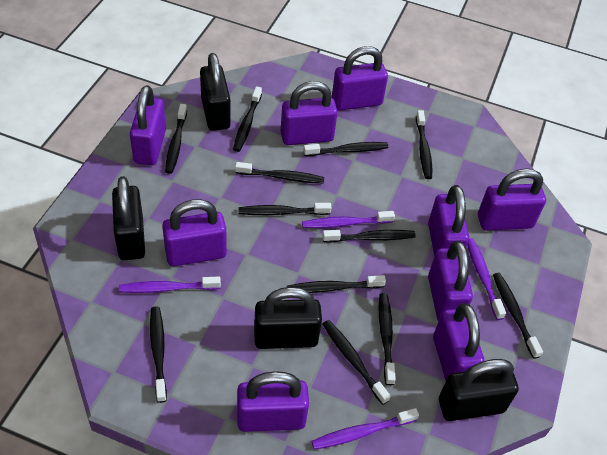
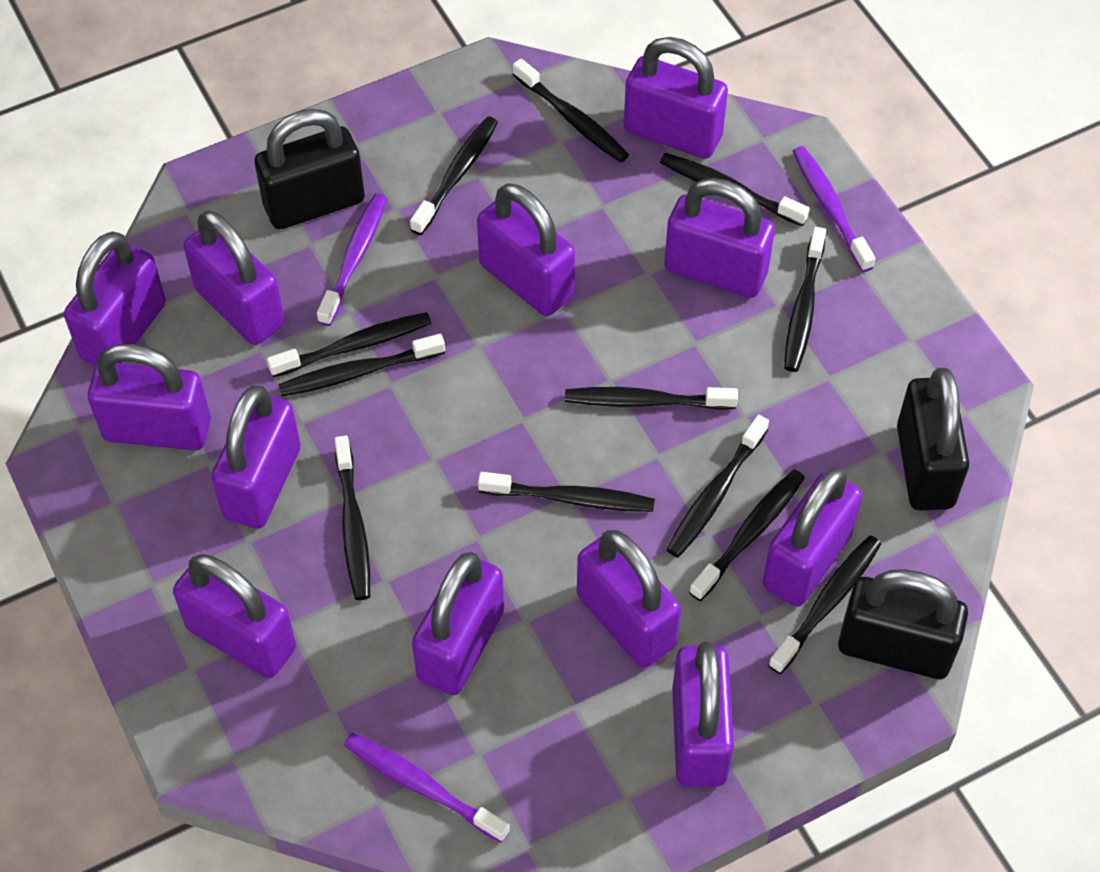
black padlock: [112,176,145,260] [200,53,231,131] [254,287,322,349] [439,359,519,421] = 4 -> [255,109,365,230] [838,569,968,679] [897,368,969,511] = 3
purple padlock: [130,85,166,165] [162,199,227,266] [237,371,309,432] [281,81,338,145] [332,46,388,111] [428,185,469,256] [428,241,473,321] [433,303,485,380] [478,168,546,231] = 9 -> [64,231,166,366] [88,344,211,451] [173,554,296,678] [184,211,285,345] [211,385,301,529] [412,552,504,695] [477,183,575,316] [577,530,681,668] [624,37,728,159] [664,178,775,298] [672,642,734,787] [762,468,863,607] = 12
purple toothbrush: [119,277,221,293] [302,211,395,228] [311,408,419,450] [467,238,506,320] = 4 -> [317,194,387,326] [344,733,510,843] [793,146,876,272] = 3

